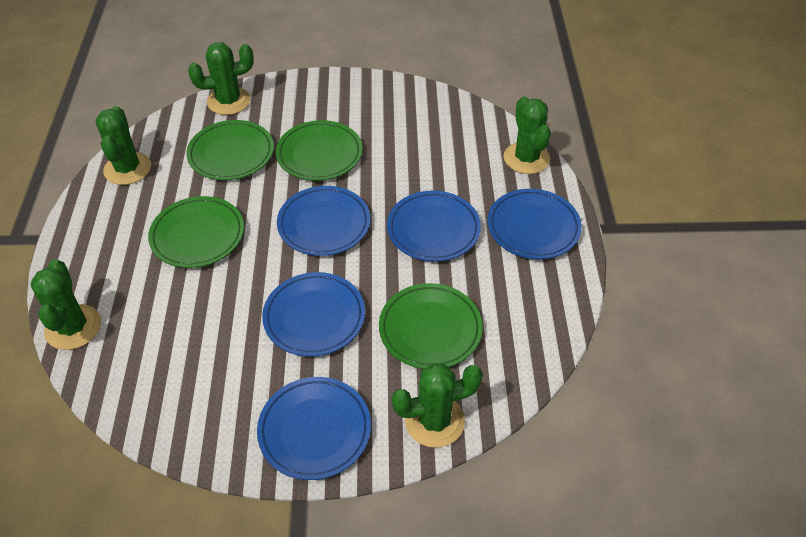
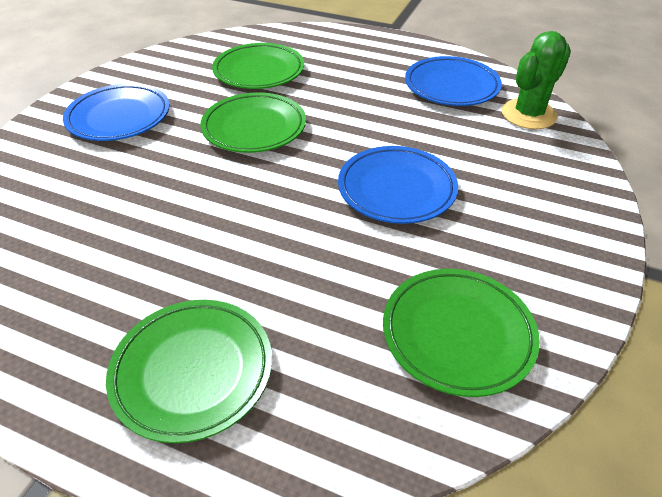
blue plate: [257,377,371,480] [262,272,365,357] [277,186,370,256] [387,191,481,262] [487,189,582,259] = 5 -> [63,83,169,141] [338,146,458,224] [405,56,502,106] = 3
green cactus: [30,259,101,350] [95,106,151,185] [188,42,254,115] [391,363,483,448] [504,96,551,174] = 5 -> [502,31,571,129] = 1

